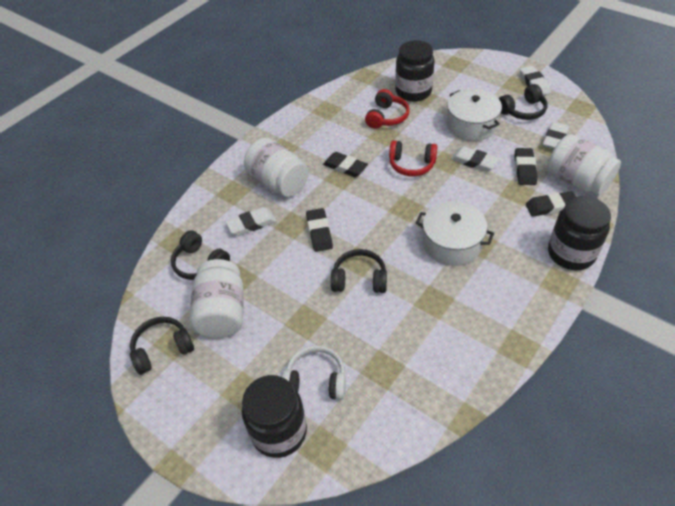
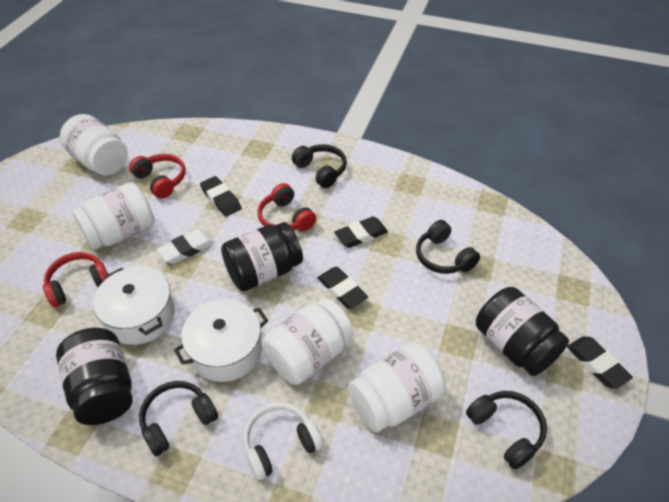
red headphones: [365,89,410,129] [389,140,438,176] = 2 -> [43,252,108,307] [129,154,186,199] [257,183,316,231] = 3
white eraser: [226,207,276,236] [451,146,499,172] [520,66,551,95] [542,122,569,149] = 4 -> [157,229,215,264] = 1
white jar: [190,259,244,338] [244,138,309,197] [547,134,621,195] = 3 -> [60,114,128,175] [72,182,154,250] [263,298,354,385] [348,343,446,432] = 4

